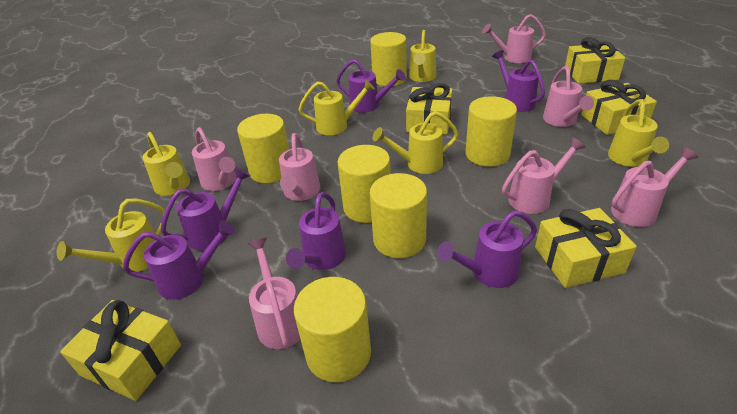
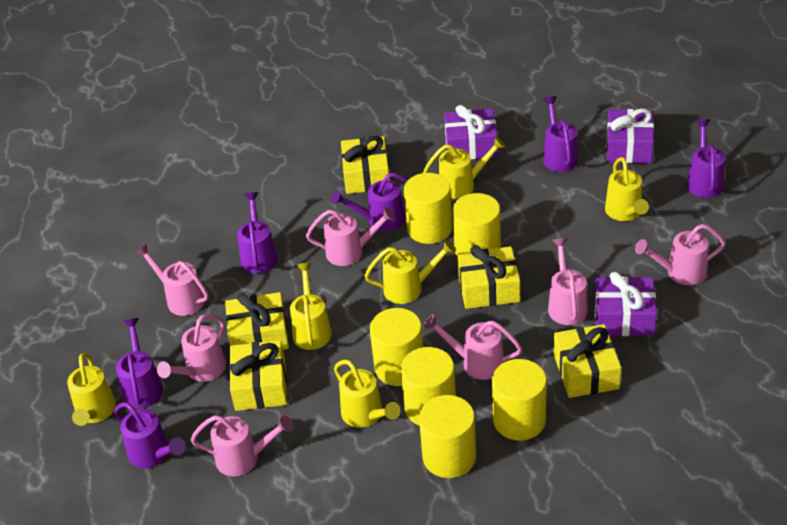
purple gift: none = 0 -> [444,105,498,159] [594,272,657,336] [606,108,654,163] = 3

